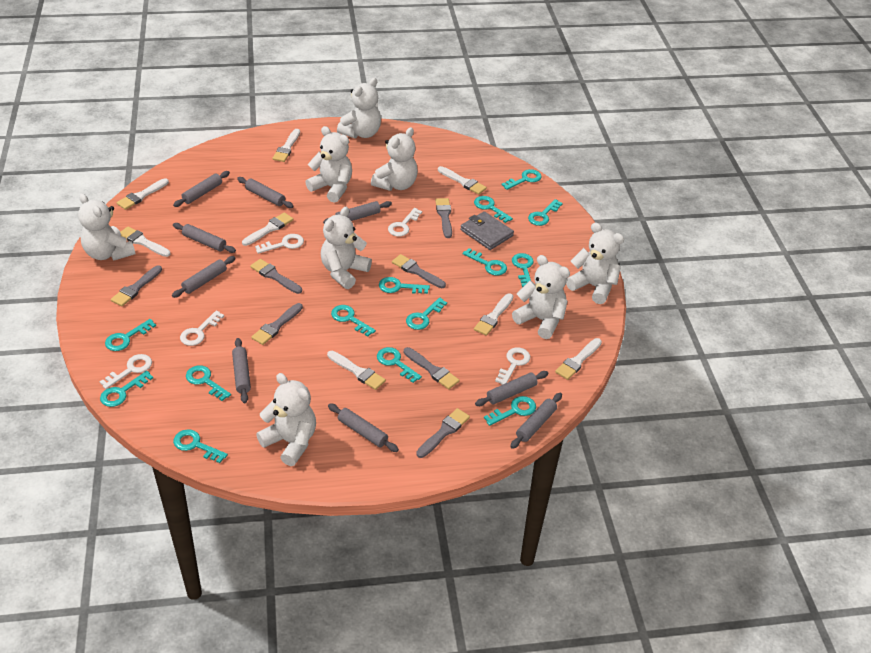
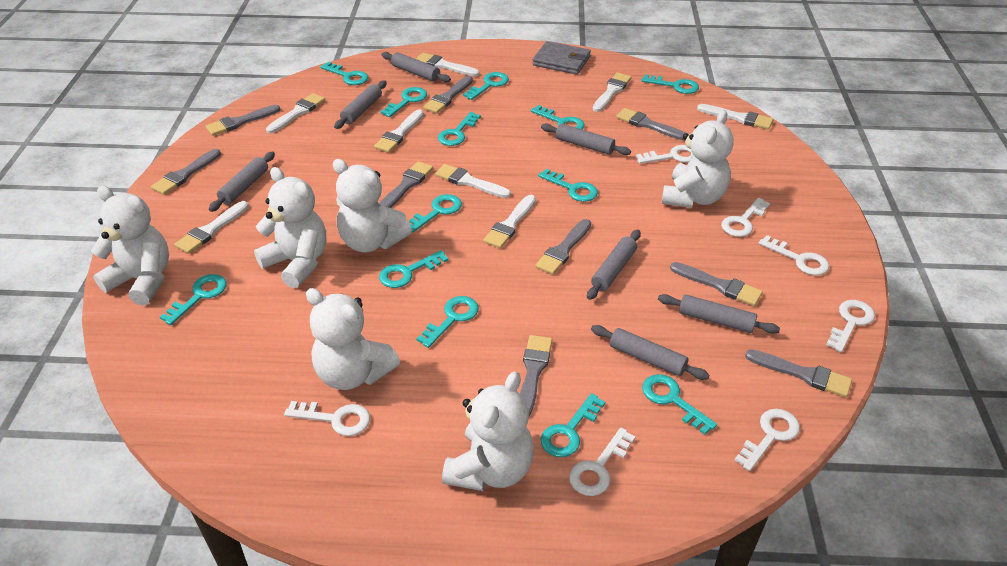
grey brush: [111,265,162,306] [250,259,302,294] [251,303,303,345] [392,254,446,288] [404,347,459,389] [416,408,470,458] [435,198,452,238] = 7 -> [151,149,221,195] [205,105,280,136] [379,161,433,208] [423,76,473,114] [520,335,552,416] [535,219,591,275] [616,108,686,140] [670,262,763,306] [745,349,852,397] = 9
grey rolling pin: [172,256,235,298] [173,171,230,207] [173,223,236,253] [232,338,251,403] [237,177,294,208] [323,201,392,223] [328,404,399,452] [475,371,549,406] [510,393,562,449] = 9 -> [209,151,275,212] [334,80,387,129] [381,52,451,82] [541,123,631,155] [587,230,641,300] [591,325,709,380] [658,294,780,334] = 7
turquoise key: [100,371,153,407] [105,319,156,351] [173,429,228,463] [186,365,231,401] [331,305,376,337] [377,347,422,383] [379,277,430,294] [406,297,447,330] [463,248,507,275] [474,196,513,223] [484,396,536,426] [502,169,542,190] [512,253,534,287] [528,199,563,226] = 14 -> [160,274,227,325] [320,62,368,85] [379,250,448,288] [381,87,427,117] [409,194,462,233] [416,296,479,348] [438,112,481,146] [463,72,509,100] [531,105,584,129] [538,169,598,202] [540,393,605,457] [641,74,699,94] [642,374,717,435] = 13
white key: [99,354,152,389] [180,310,224,346] [255,234,304,254] [388,208,422,237] [495,347,530,385] = 5 -> [284,401,370,436] [569,428,635,496] [636,145,692,164] [721,198,770,237] [735,409,800,471] [758,235,829,275] [826,300,875,352] = 7
white teddy bear: [78,193,135,261] [256,373,316,466] [305,126,352,203] [321,207,372,289] [337,78,381,138] [371,127,418,191] [512,255,570,339] [566,223,624,304] = 8 -> [91,186,169,306] [254,167,326,288] [306,288,400,390] [333,159,412,253] [442,371,534,491] [662,110,734,208] = 6

